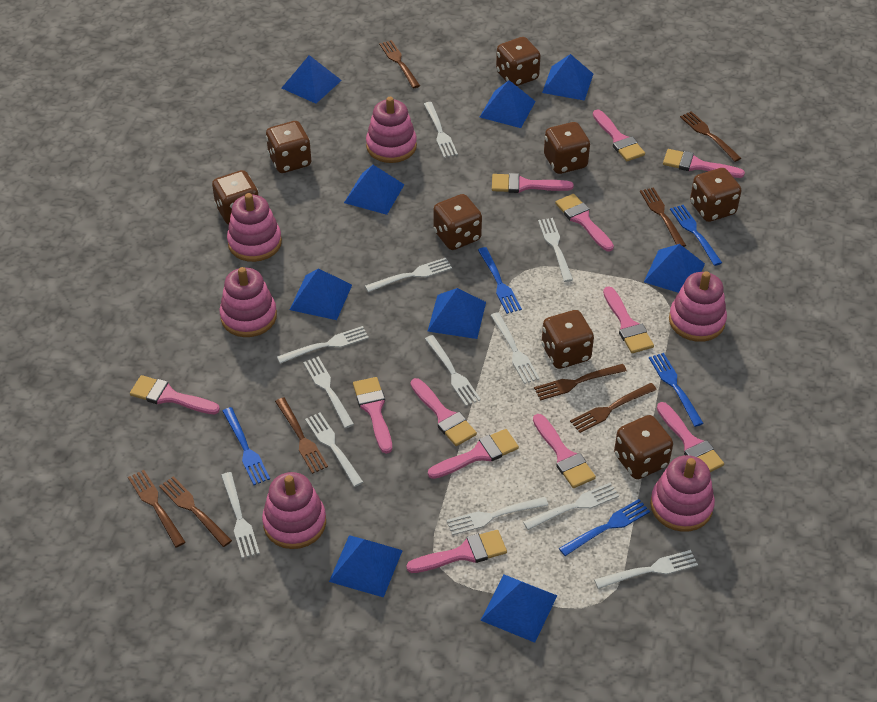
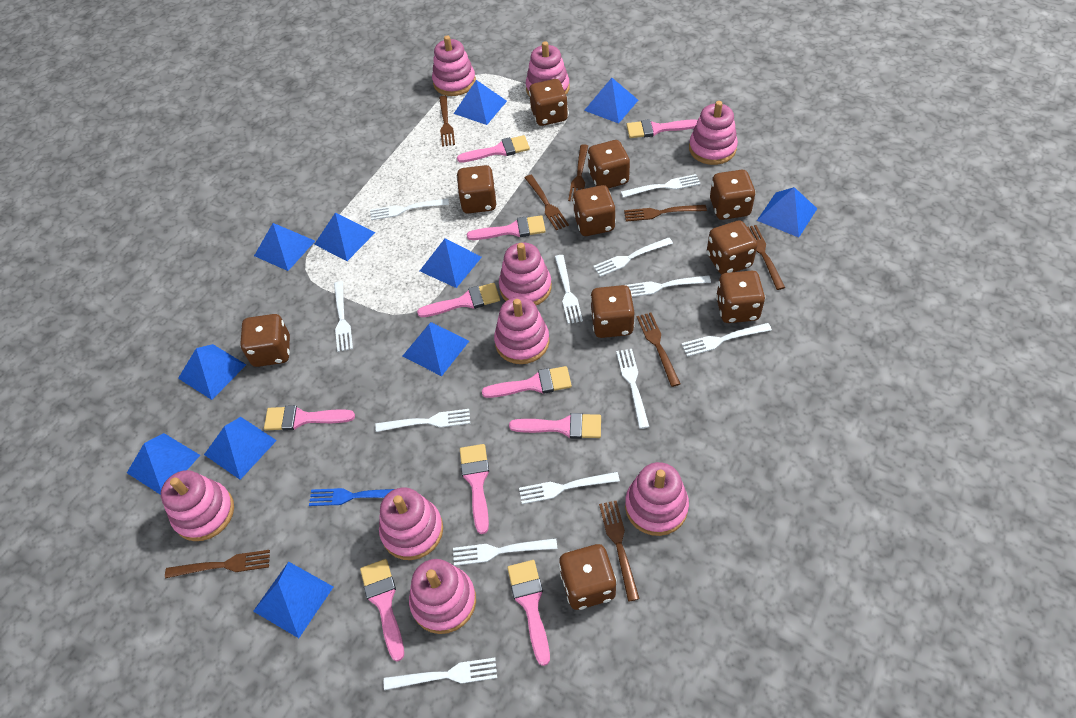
blue fork: [222,407,270,485] [478,247,522,314] [559,499,650,556] [649,353,704,427] [670,205,722,266] = 5 -> [309,488,394,506] = 1
blue pyramid: [282,55,342,104] [290,268,352,320] [329,535,403,598] [344,165,405,215] [428,288,486,339] [480,80,536,128] [480,575,557,643] [542,54,593,101] [644,244,705,293] = 9 -> [127,433,200,495] [178,344,246,400] [204,417,277,480] [253,562,333,638] [254,223,315,271] [314,213,376,261] [403,322,469,376] [420,239,482,288] [454,80,507,125] [584,78,638,124] [757,187,817,237] = 11
brown dice: [212,170,259,225] [266,121,311,173] [433,194,482,250] [496,37,541,86] [542,310,594,369] [544,122,590,174] [614,415,673,479] [690,168,741,222] = 8 -> [240,314,290,367] [457,165,497,214] [529,79,568,126] [559,544,617,610] [573,185,616,236] [588,140,630,189] [590,285,634,338] [707,220,757,275] [710,170,756,220] [716,271,765,323] = 10
pink brush: [130,375,220,414] [353,377,392,454] [406,530,507,573] [411,378,477,446] [428,429,519,479] [492,173,574,193] [533,414,596,488] [555,194,614,252] [593,110,645,161] [603,286,654,353] [657,402,724,472] [663,149,745,178] = 12 -> [264,405,355,431] [360,559,404,662] [417,283,500,317] [457,135,530,163] [460,444,489,534] [467,215,546,240] [482,366,572,398] [507,560,550,666] [509,413,601,439] [627,119,698,138] = 10
pink stacking toy: [220,267,277,337] [227,193,282,262] [262,472,326,549] [366,97,417,163] [650,455,715,532] [669,271,727,342] = 6 -> [161,470,234,541] [379,487,443,560] [409,559,476,634] [432,36,476,96] [494,297,549,364] [499,243,552,305] [526,41,569,97] [625,462,689,536] [689,101,738,165] = 9

